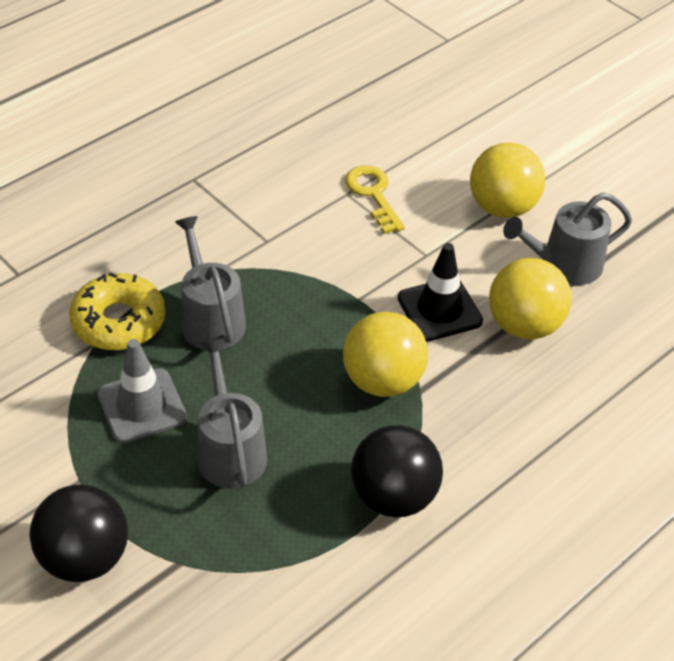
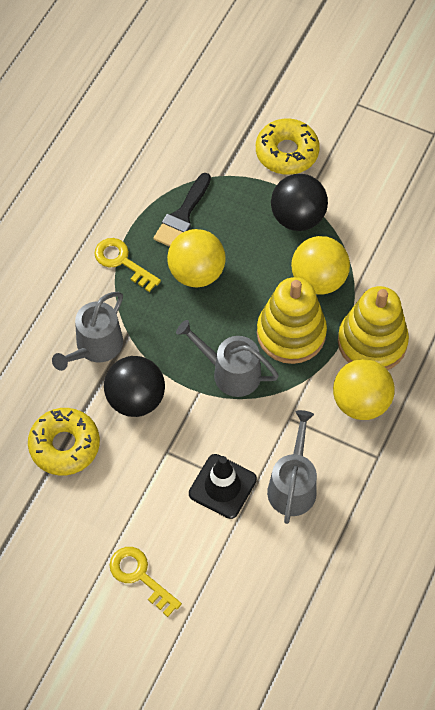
black brush: none = 0 -> [154,173,211,247] = 1
grey traffic cone: [97,339,187,443] = 1 -> none = 0
yellow donut: [69,272,165,350] = 1 -> [28,408,100,476] [256,119,320,175] = 2
yellow key: [345,165,405,234] = 1 -> [94,238,161,292] [110,547,182,617] = 2
yellow stacking toy: none = 0 -> [257,277,327,364] [338,286,409,370] = 2

